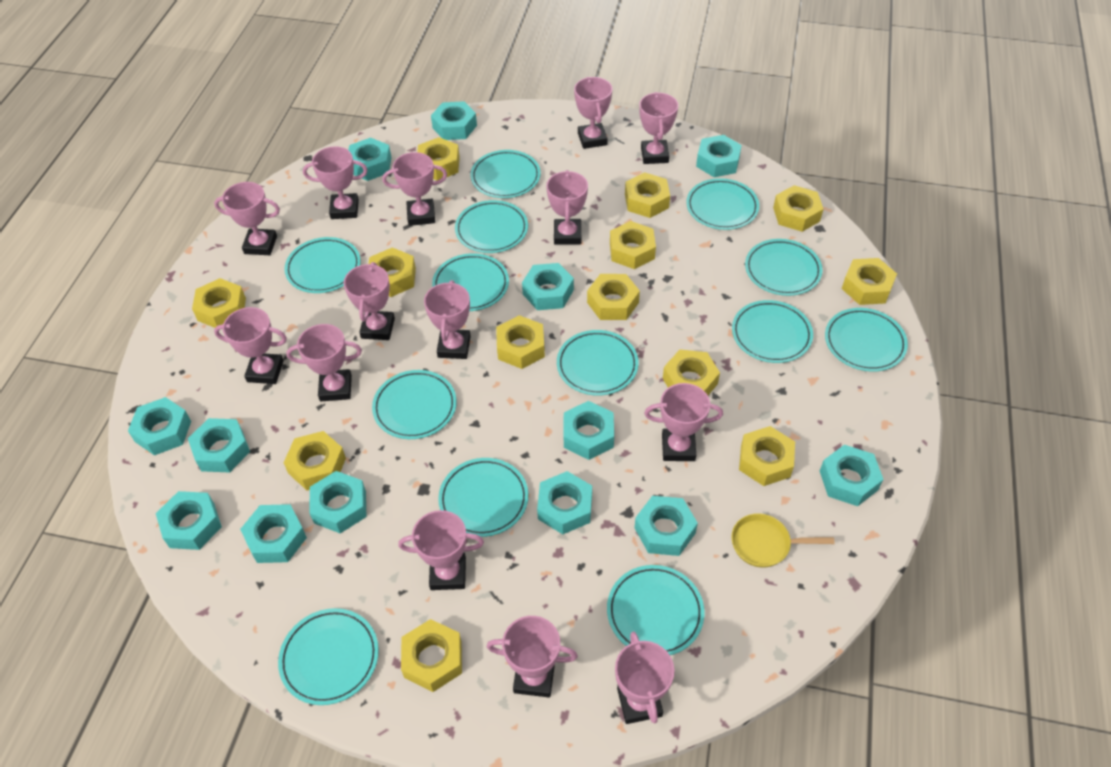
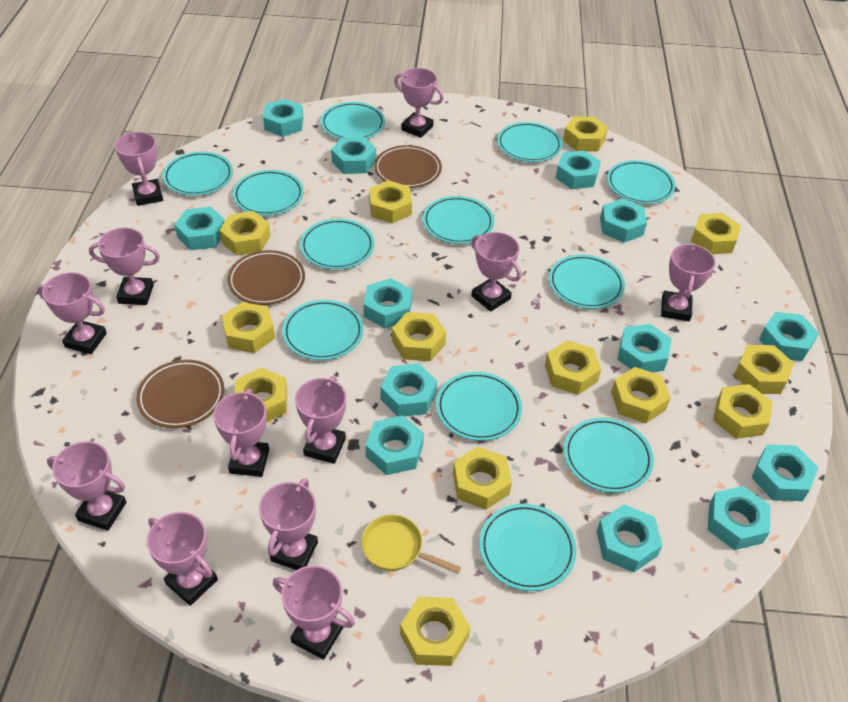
brown plate: none = 0 -> [136,360,224,428] [227,250,305,305] [374,145,442,188] = 3
pink trophy: [214,182,280,255] [214,307,287,384] [286,324,362,401] [303,146,368,219] [343,262,395,340] [382,152,447,226] [398,510,484,590] [424,280,471,359] [487,616,578,697] [546,170,588,245] [574,77,612,149] [615,632,675,724] [639,92,678,164] [644,383,723,461] = 14 -> [37,272,107,354] [47,441,126,531] [89,227,160,305] [115,132,163,206] [146,512,218,606] [213,389,269,477] [259,478,318,570] [273,565,355,660] [295,376,346,464] [394,68,444,138] [472,232,521,312] [661,243,716,321] = 12
turquoise plate: [278,608,379,705] [285,237,361,293] [372,370,457,439] [432,253,509,311] [438,458,528,537] [455,200,528,253] [470,150,541,198] [557,330,639,396] [607,565,705,655] [686,178,759,230] [732,300,813,363] [745,239,823,296] [825,308,908,372] = 13 -> [163,152,233,196] [233,170,304,216] [282,300,364,360] [300,219,374,270] [321,102,385,139] [423,196,494,244] [436,372,522,441] [479,504,576,591] [497,122,562,162] [549,254,625,309] [564,418,654,493] [607,160,675,204] = 12

